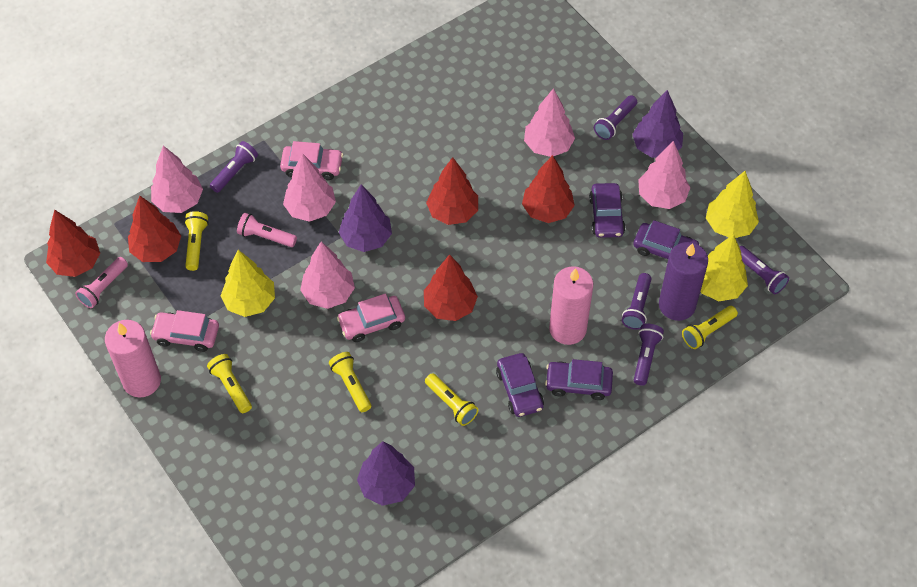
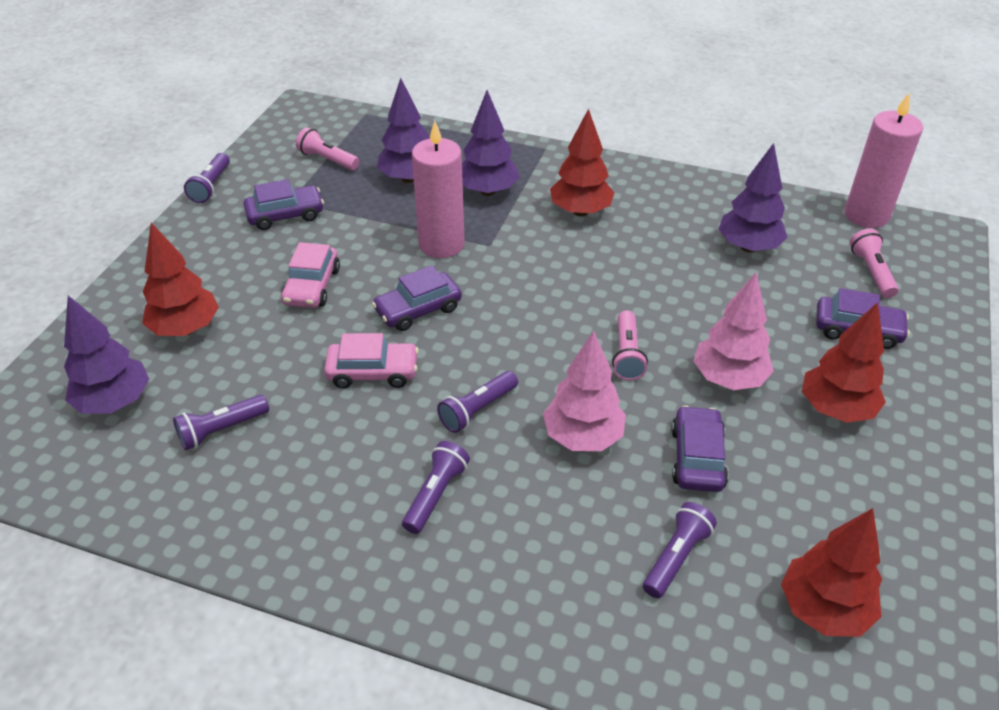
pink car: [150,310,219,352] [280,141,343,180] [337,294,405,342] = 3 -> [281,242,340,308] [324,333,419,388] = 2
pink flashlight: [75,257,128,308] [237,213,297,247] = 2 -> [296,127,359,170] [612,310,648,381] [850,229,899,298] = 3
pink tree: [151,146,203,213] [283,153,336,222] [300,242,355,309] [524,88,575,157] [638,141,690,209] = 5 -> [543,331,626,451] [694,273,774,390] = 2
purple candle: [659,242,708,321] = 1 -> none = 0
purple tree: [339,184,392,252] [357,441,415,506] [632,90,683,158] = 3 -> [64,296,149,414] [377,78,429,183] [462,90,519,196] [719,143,788,252] = 4
red tree: [46,210,100,277] [128,196,181,262] [424,254,478,321] [426,157,478,225] [522,155,575,223] = 5 -> [142,223,219,336] [550,109,614,216] [781,508,882,637] [802,302,886,423] = 4
yellow flashlight: [184,211,209,271] [207,354,252,413] [329,352,371,412] [425,373,478,426] [682,306,738,349] = 5 -> none = 0
yellow tree: [221,250,275,317] [700,234,748,301] [706,171,759,238] = 3 -> none = 0

